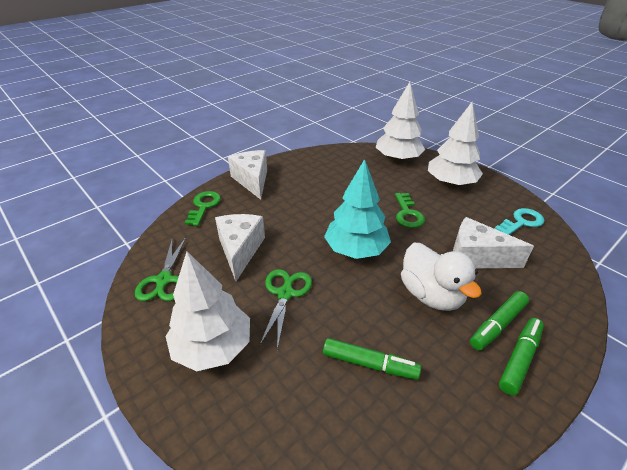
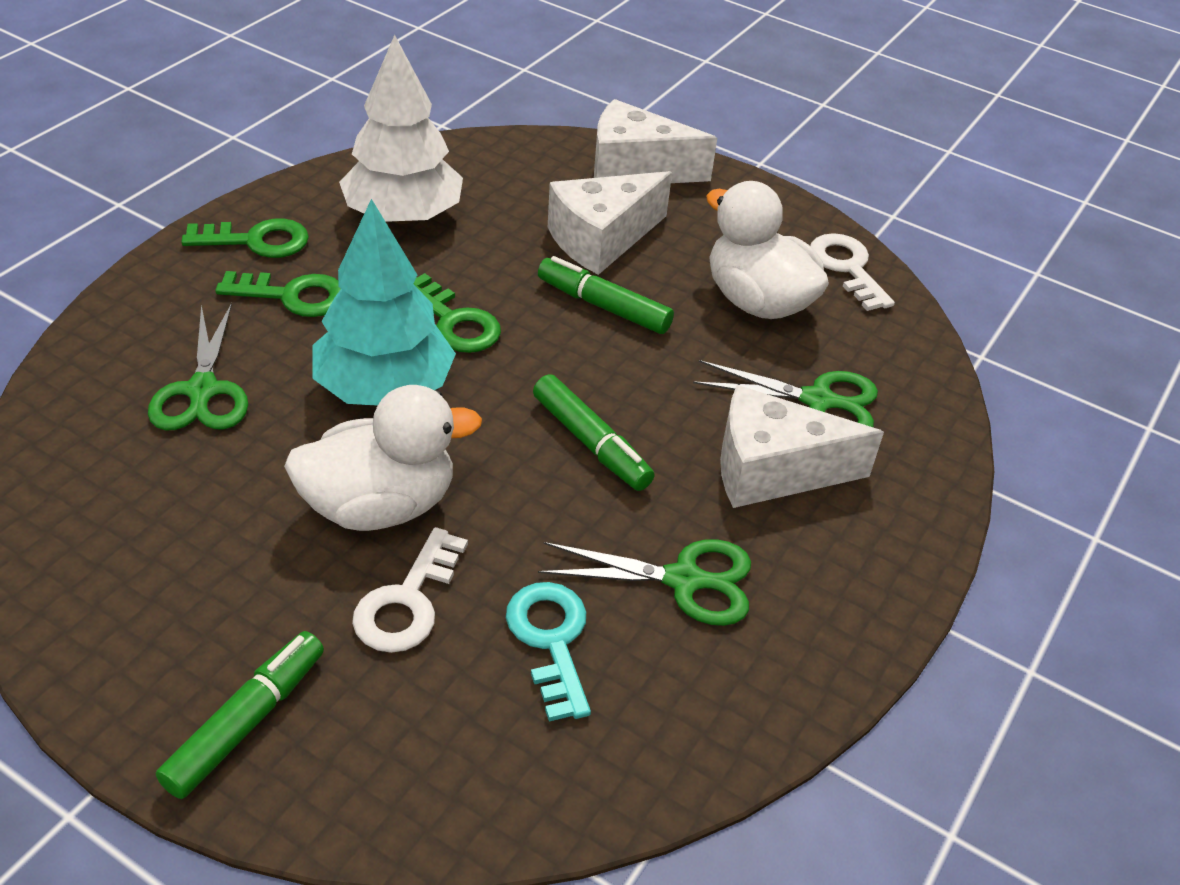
green key: [184,191,221,226] [395,193,425,228] = 2 -> [181,218,309,258] [215,271,341,317] [413,273,501,353] = 3
green scissors: [135,237,186,301] [259,269,312,350] = 2 -> [148,303,248,431] [538,539,751,626] [693,360,878,427] = 3
white duck: [401,243,482,311] = 1 -> [284,385,482,531] [706,181,829,319] = 2
white key: none = 0 -> [352,527,468,653] [810,233,895,311] = 2
white tree: [165,252,250,371] [375,82,425,162] [428,102,483,187] = 3 -> [339,35,463,224] = 1

